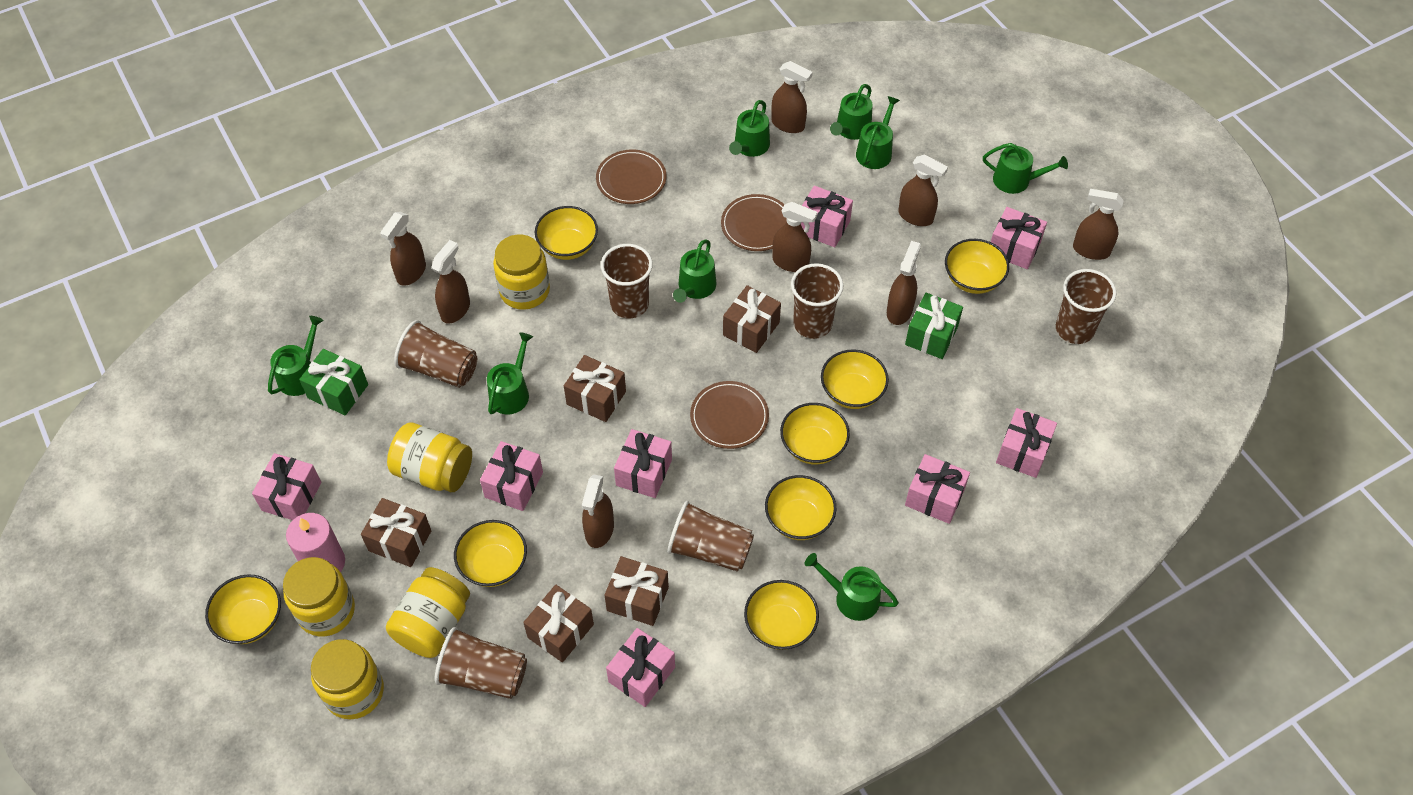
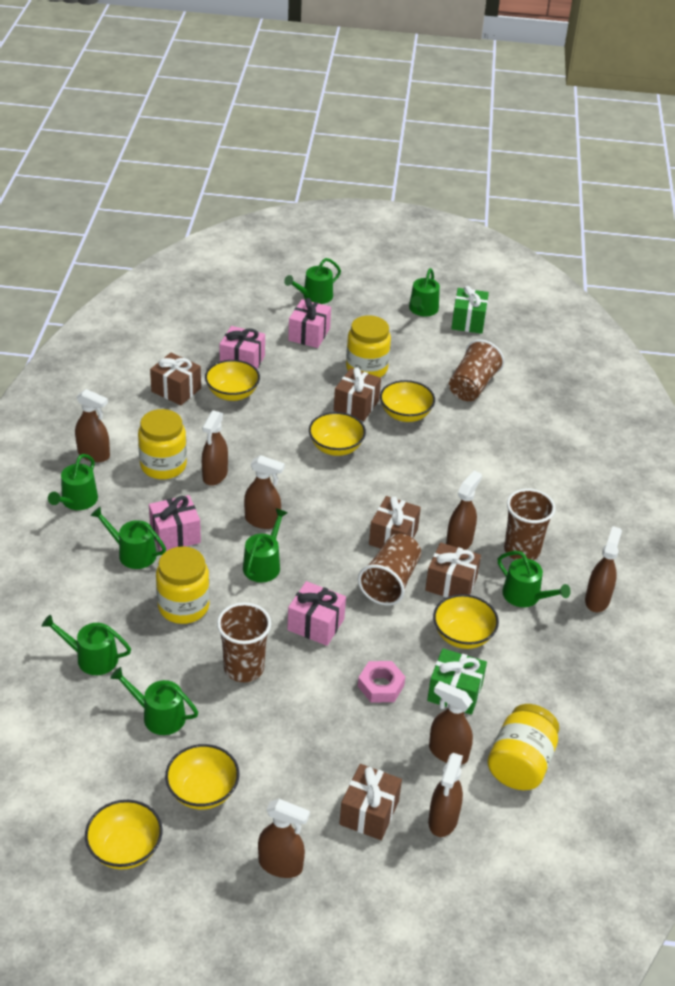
brown cup: [394,320,477,388] [435,627,527,699] [601,244,653,318] [667,501,754,572] [791,263,843,339] [1056,269,1116,344] = 6 -> [217,602,271,682] [358,533,421,606] [449,339,504,401] [504,489,556,560] = 4
brown plate: [596,150,666,204] [690,381,769,449] [721,194,787,251] = 3 -> none = 0
pink candle: [286,513,345,572] = 1 -> none = 0
pink gift: [252,453,321,520] [480,441,543,511] [606,628,675,707] [614,429,672,498] [801,186,853,247] [905,454,970,524] [991,207,1047,269] [996,408,1057,478] = 8 -> [149,495,201,551] [219,326,265,369] [287,581,346,646] [288,298,331,348] = 4
pink nut: none = 0 -> [358,661,405,703] = 1
yellow bowl: [205,574,281,644] [454,520,527,587] [535,206,598,260] [744,580,819,650] [765,475,836,540] [780,403,850,464] [821,350,889,409] [945,239,1009,294] = 8 -> [85,800,162,870] [165,744,239,810] [205,360,260,401] [309,412,366,456] [380,380,435,422] [433,594,499,649] = 6
yellow jar: [283,557,355,636] [311,639,384,719] [386,567,470,658] [387,422,472,492] [493,235,550,310] = 5 -> [138,409,187,479] [156,546,210,624] [346,315,391,377] [488,704,559,790] = 4

